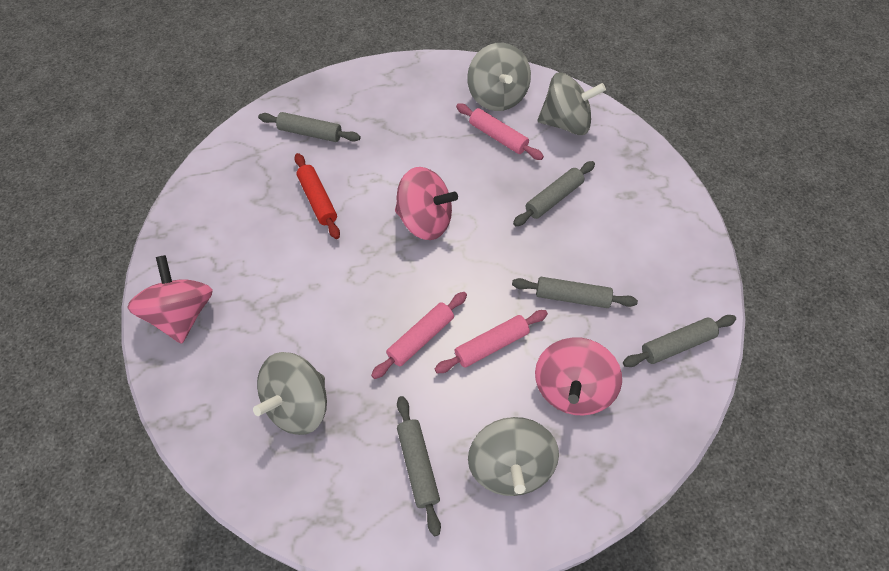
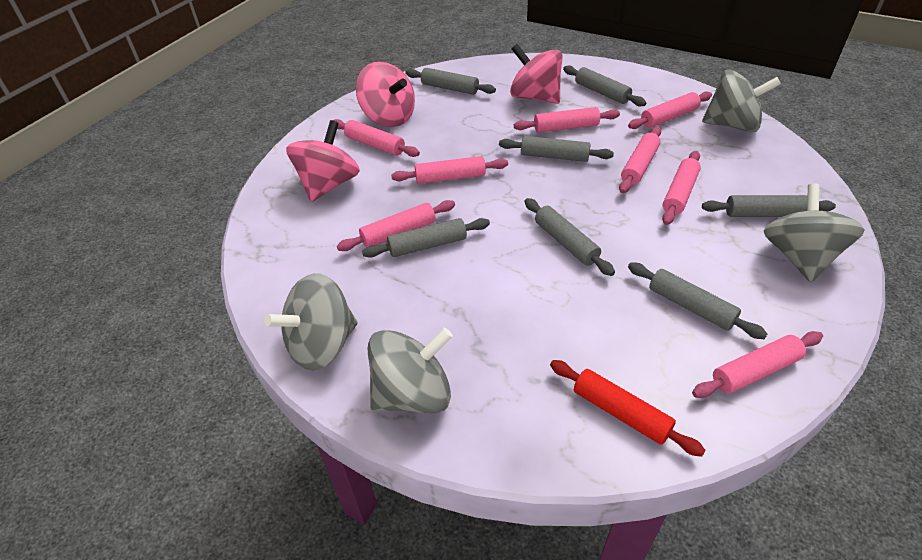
grey rolling pin: [258,112,360,142] [397,396,441,536] [512,277,638,308] [513,161,595,226] [623,315,736,367] = 5 -> [362,218,490,258] [405,68,496,95] [499,136,614,162] [524,198,615,276] [563,65,646,107] [628,262,767,339] [702,195,836,217] = 7
pink rolling pin: [371,292,467,379] [435,310,548,373] [456,103,544,160] = 3 -> [333,119,420,157] [337,200,455,251] [391,156,508,184] [514,107,620,133] [619,127,661,193] [628,91,712,129] [662,151,701,225] [692,331,823,398] = 8

